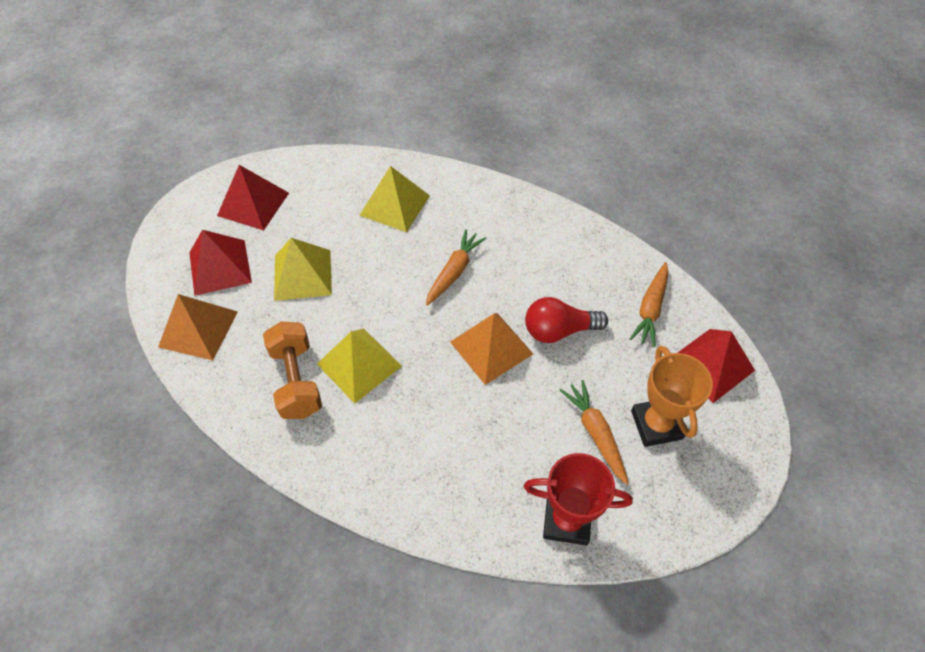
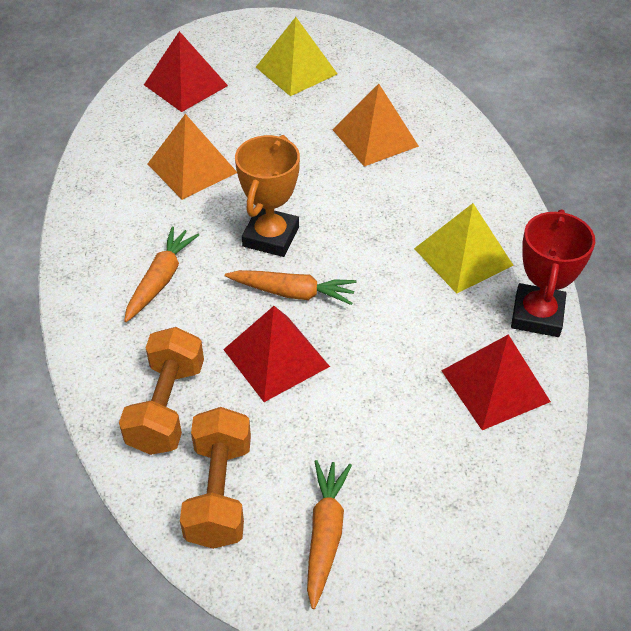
orange dumbbell: [263,322,322,419] = 1 -> [119,327,204,455] [180,407,251,549] = 2
red light bulb: [525,297,608,343] = 1 -> none = 0
yellow pyramid: [274,238,332,301] [317,329,402,404] [360,166,430,232] = 3 -> [256,17,337,96] [414,203,514,294] = 2

